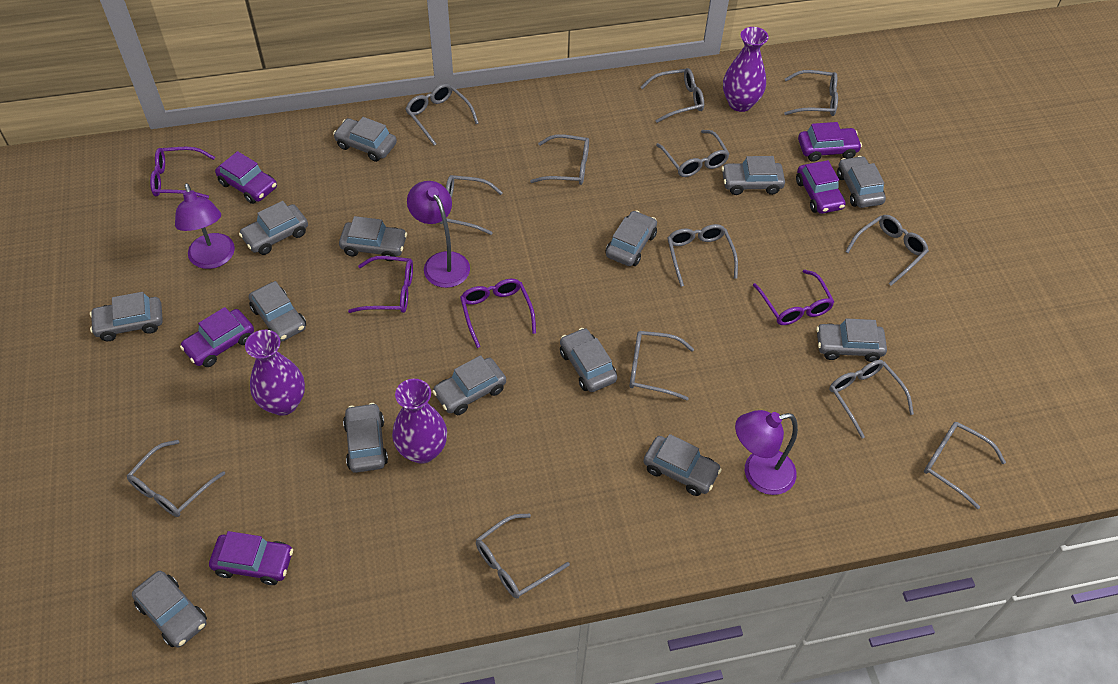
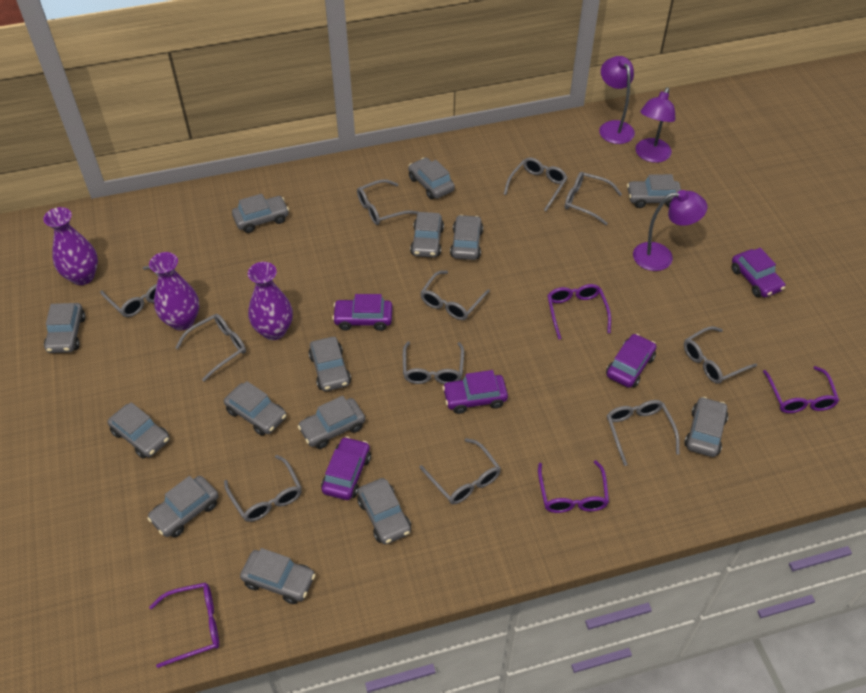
grey glasses: [127,440,225,517] [406,83,478,146] [439,175,503,235] [476,514,570,598] [530,134,589,185] [629,331,694,400] [641,68,704,123] [656,130,730,177] [667,224,738,287] [784,70,838,116] [829,360,914,438] [845,215,929,286] [924,422,1006,509] = 13 -> [100,266,159,317] [175,314,246,381] [224,455,302,522] [357,179,418,225] [403,341,464,384] [419,438,501,504] [420,270,490,320] [504,158,568,211] [565,172,622,225] [607,400,680,466] [684,326,757,384] = 11

